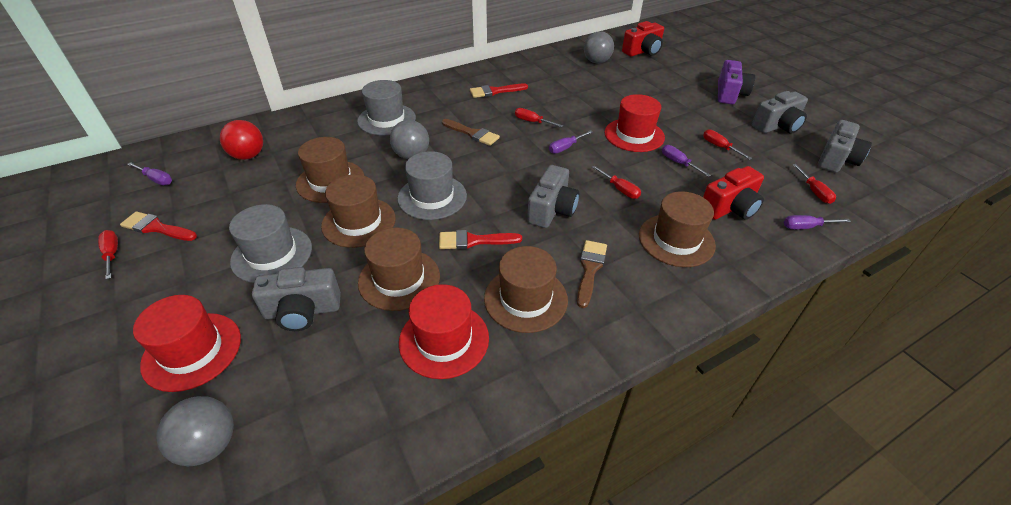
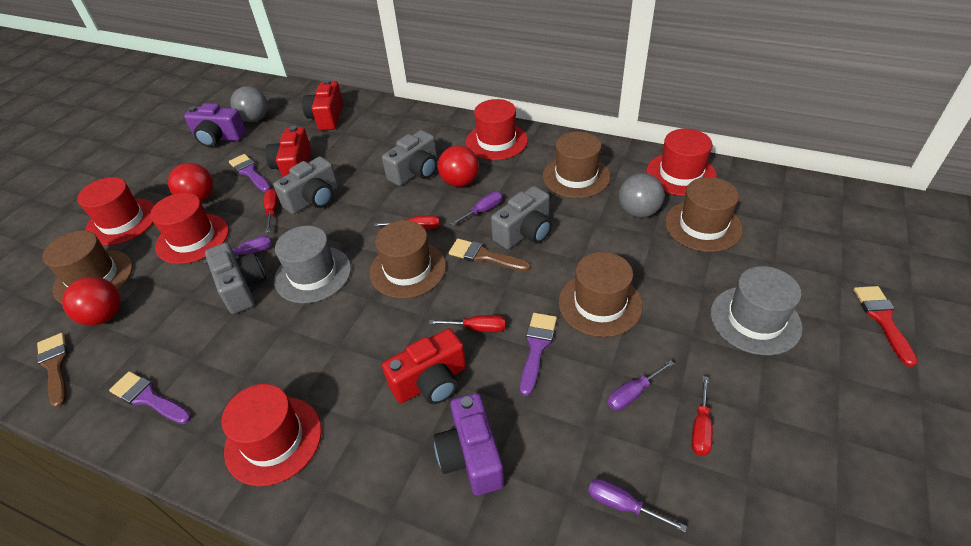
grey ball: [156,396,234,466] [390,120,429,159] [584,31,614,63] = 3 -> [230,86,268,122] [619,173,665,218] = 2
grey hat: [229,204,312,283] [357,80,416,136] [397,151,467,220] = 3 -> [274,226,351,303] [710,266,802,355] = 2
purple brush: none = 0 -> [109,371,191,424] [229,154,271,192] [520,313,557,396] = 3
purple camera: [718,60,755,104] = 1 -> [184,103,246,147] [434,393,504,496] = 2
red ball: [220,120,263,160] = 1 -> [62,277,121,326] [168,163,213,202] [438,145,479,187] = 3
red brush: [120,211,197,241] [439,230,522,249] [470,84,528,98] = 3 -> [853,286,918,367] = 1
red camera: [622,21,664,56] [703,166,764,220] = 2 -> [265,126,311,178] [302,79,343,131] [382,328,466,404] = 3
red hat: [133,295,241,392] [399,284,489,379] [605,94,665,152] = 3 -> [77,177,155,246] [150,193,229,264] [221,384,322,486] [466,99,528,160] [646,129,717,196] = 5
red screwdriver: [98,230,118,279] [515,108,563,127] [592,166,641,199] [703,129,752,160] [792,164,836,204] = 5 -> [264,189,279,233] [374,215,440,229] [429,315,505,332] [692,376,713,456] = 4

